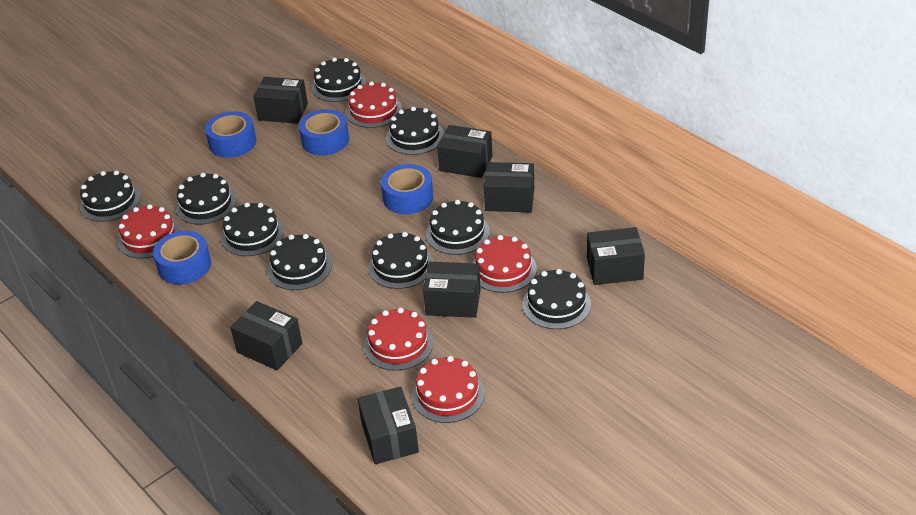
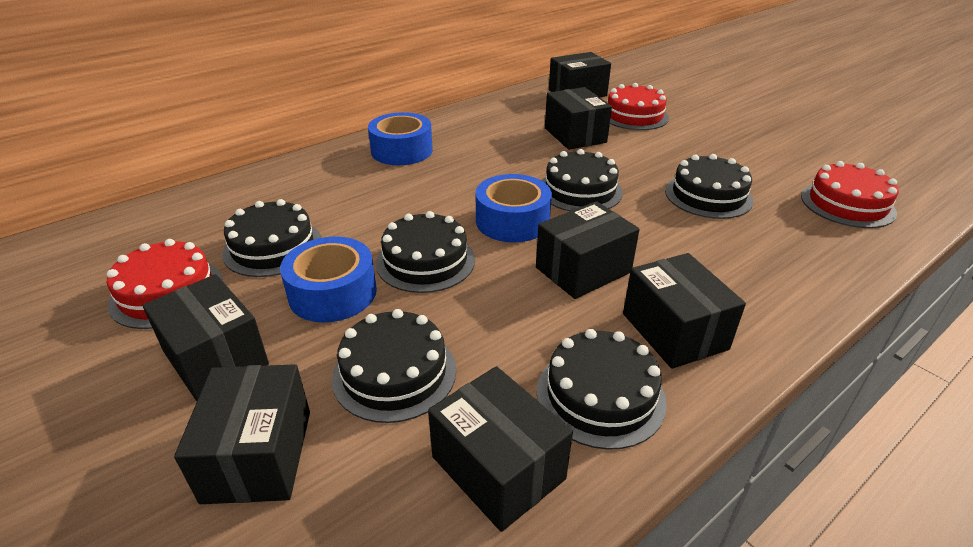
black cake: [79,171,141,222] [175,173,237,225] [221,203,284,256] [267,234,332,290] [311,58,366,102] [368,232,434,289] [386,107,444,155] [426,200,490,255] [522,269,591,329] = 9 -> [222,199,321,277] [332,309,456,423] [376,211,475,293] [537,329,667,450] [542,149,623,211] [665,154,753,219] = 6
blue tape: [153,231,211,284] [205,111,256,158] [299,109,349,155] [381,164,433,214] = 4 -> [280,237,377,322] [368,112,433,165] [475,174,552,243] = 3
red cake: [117,204,180,259] [346,81,402,128] [364,308,434,371] [412,356,485,423] [472,235,537,293] = 5 -> [107,239,223,329] [607,83,669,130] [801,161,899,228] = 3

